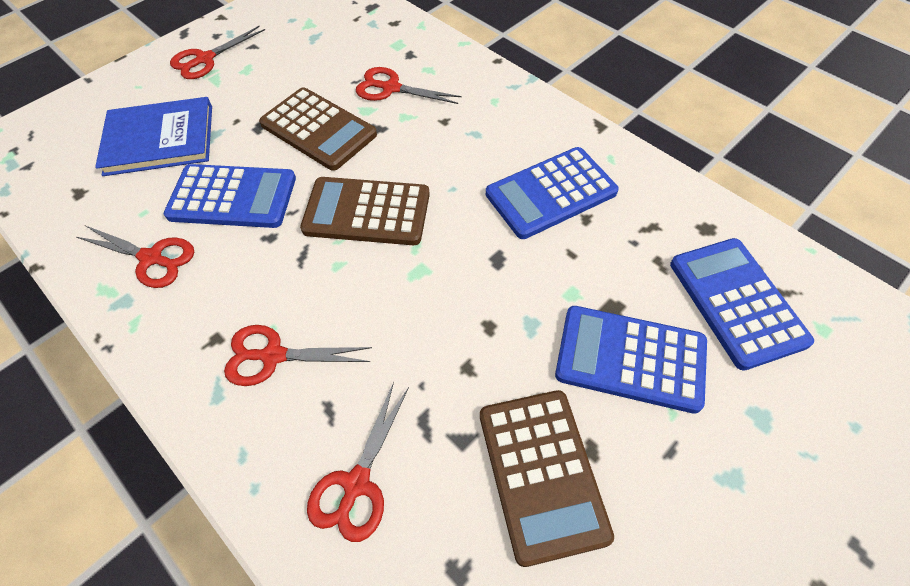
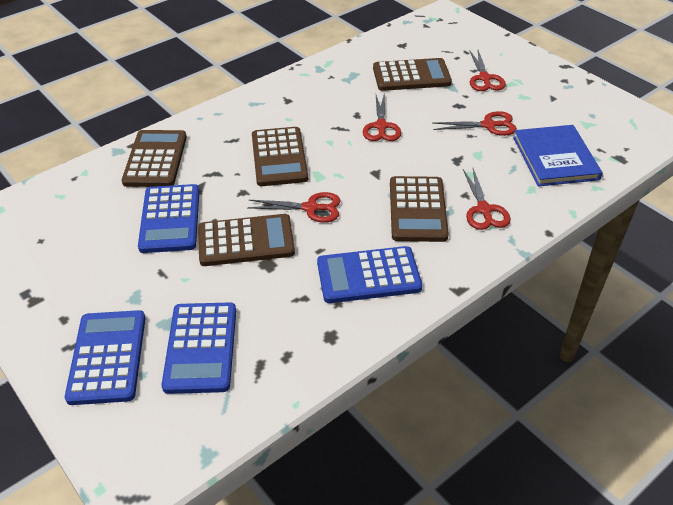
brown calculator: [259,87,377,171] [300,177,430,245] [480,390,614,567] = 3 -> [122,130,187,187] [198,214,295,266] [252,127,308,186] [373,58,452,91] [390,176,449,242] = 5

